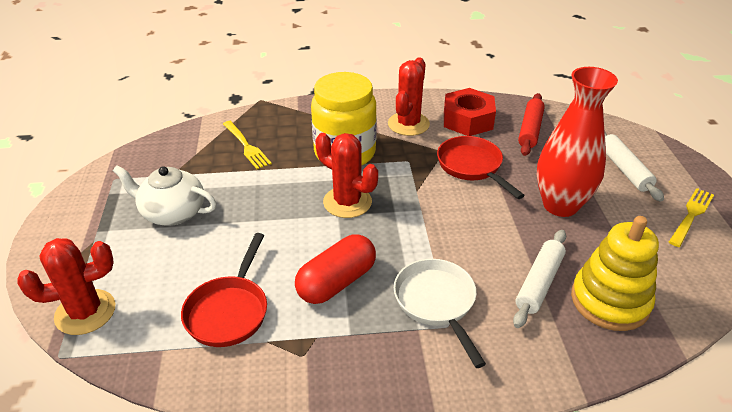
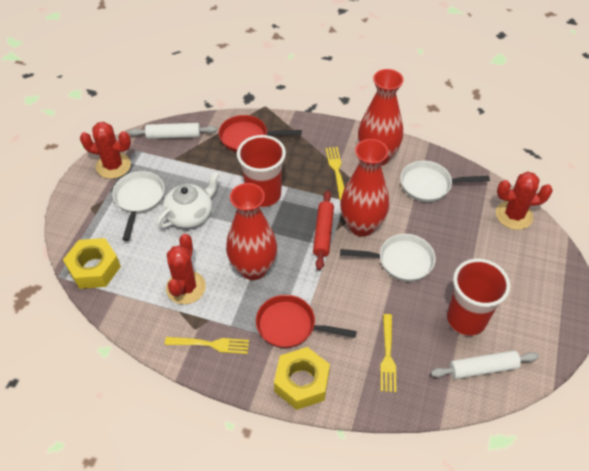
red capsule: [295,234,376,304] = 1 -> none = 0
red cup: none = 0 -> [237,135,286,207] [447,259,510,336] = 2
red nut: [444,88,496,136] = 1 -> none = 0
red vase: [537,67,618,217] = 1 -> [226,183,277,280] [340,139,389,237] [358,69,404,166] = 3
white pan: [394,259,486,368] = 1 -> [112,171,165,241] [340,234,436,282] [401,161,490,202] = 3
yellow fork: [223,121,272,169] [669,188,714,247] = 2 -> [165,337,249,354] [325,147,345,200] [380,314,396,392] = 3
yellow jar: [311,72,377,166] = 1 -> none = 0
yellow nut: none = 0 -> [63,238,121,289] [274,347,330,410] = 2
yellow stacking toy: [571,216,659,331] = 1 -> none = 0

